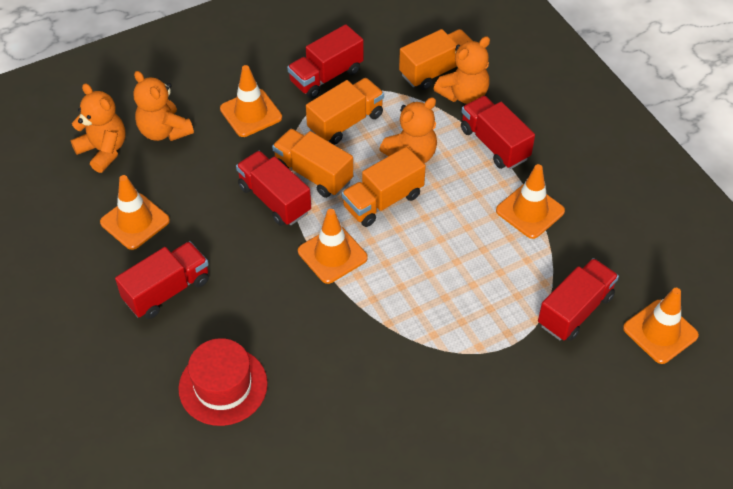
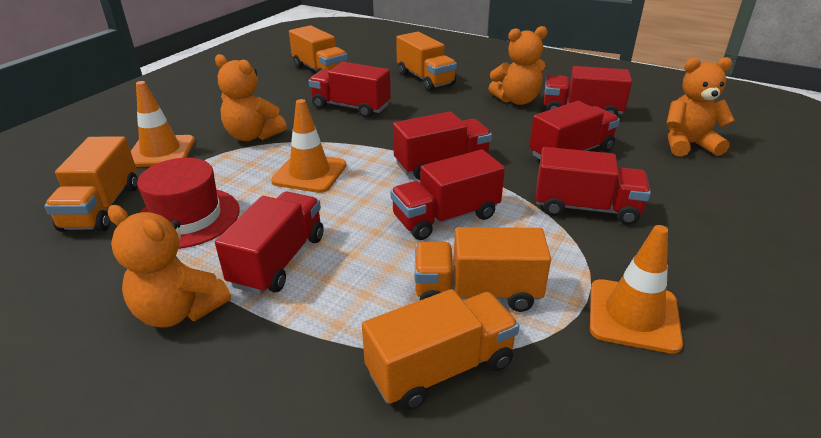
orange traffic cone: [100,175,170,250] [220,65,282,137] [298,209,368,284] [496,164,565,239] [623,288,699,364] = 5 -> [131,81,195,167] [271,99,347,193] [590,225,683,354] = 3
orange truck: [272,129,353,198] [306,78,384,145] [342,147,426,227] [399,29,472,90] = 4 -> [44,137,138,232] [289,25,348,73] [362,289,519,410] [396,32,457,91] [415,227,551,312] = 5
red truck: [115,241,209,319] [236,151,311,226] [287,24,364,98] [461,96,535,169] [538,258,619,341] = 5 -> [215,192,324,295] [308,62,391,118] [390,150,505,240] [393,111,492,180] [529,101,620,159] [536,147,651,225] [544,66,632,115] = 7

